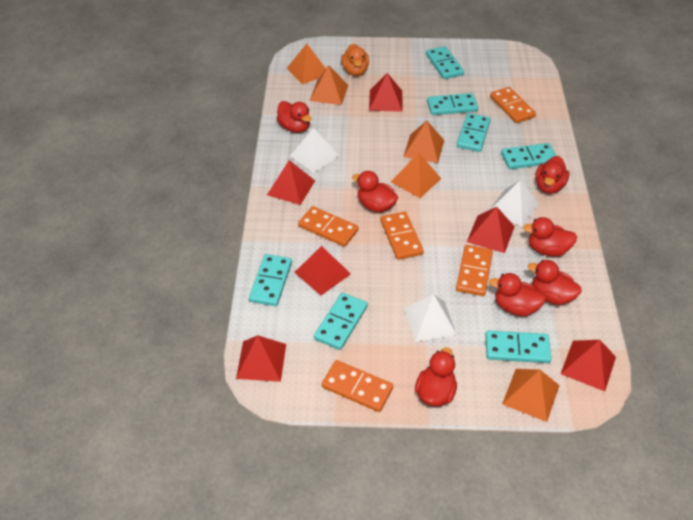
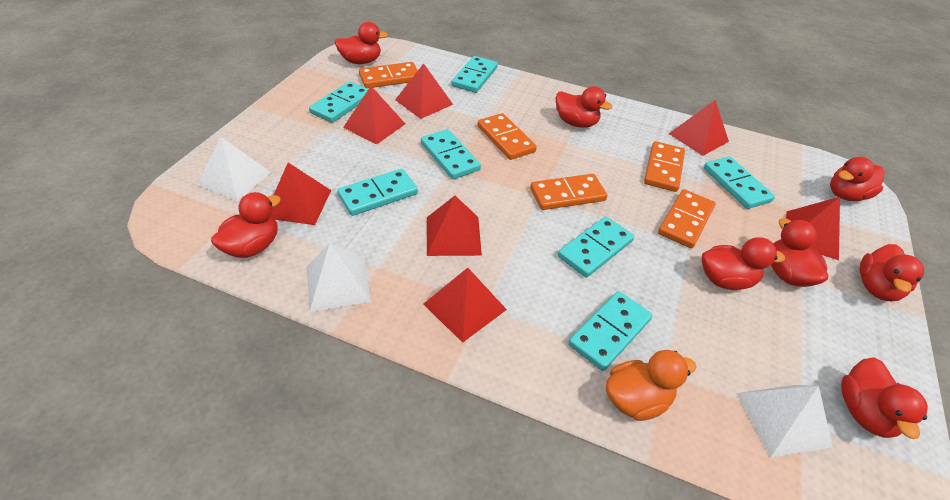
orange pyramid: [287,44,326,84] [310,65,348,105] [391,153,441,198] [403,121,444,163] [502,369,560,422] = 5 -> none = 0
red duck: [277,101,311,133] [352,171,398,212] [415,348,457,407] [489,273,546,316] [523,217,577,256] [528,260,582,305] [536,156,569,194] = 7 -> [211,192,281,258] [335,22,388,64] [556,86,612,128] [702,237,785,290] [771,218,828,287] [830,157,885,201] [841,357,928,439] [860,244,924,301] = 8
red pyramid: [236,335,286,382] [267,160,315,205] [294,246,351,295] [369,73,402,112] [467,207,515,253] [561,340,616,391] = 6 -> [271,163,331,225] [343,86,405,144] [395,63,453,119] [423,268,507,343] [427,196,482,256] [669,100,729,156] [786,197,840,260] = 7

